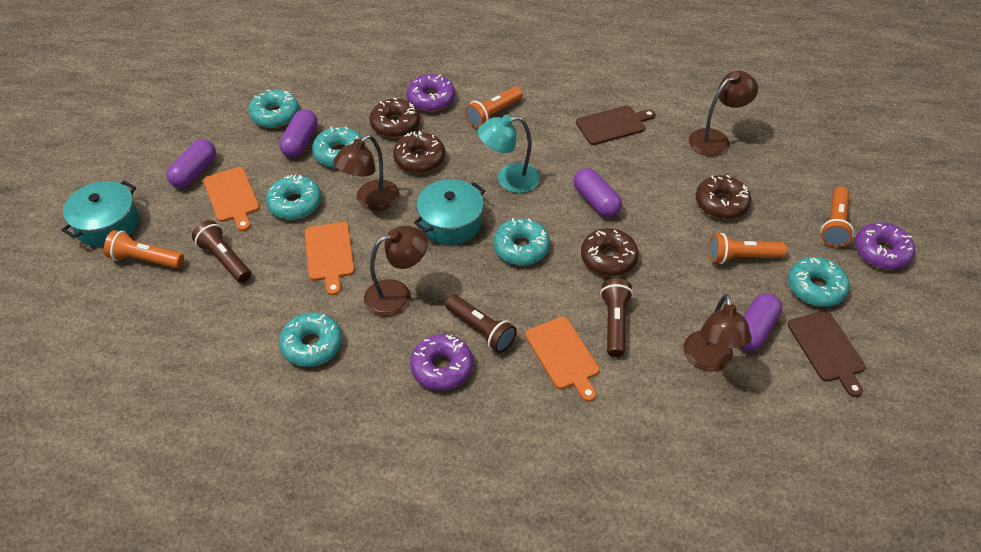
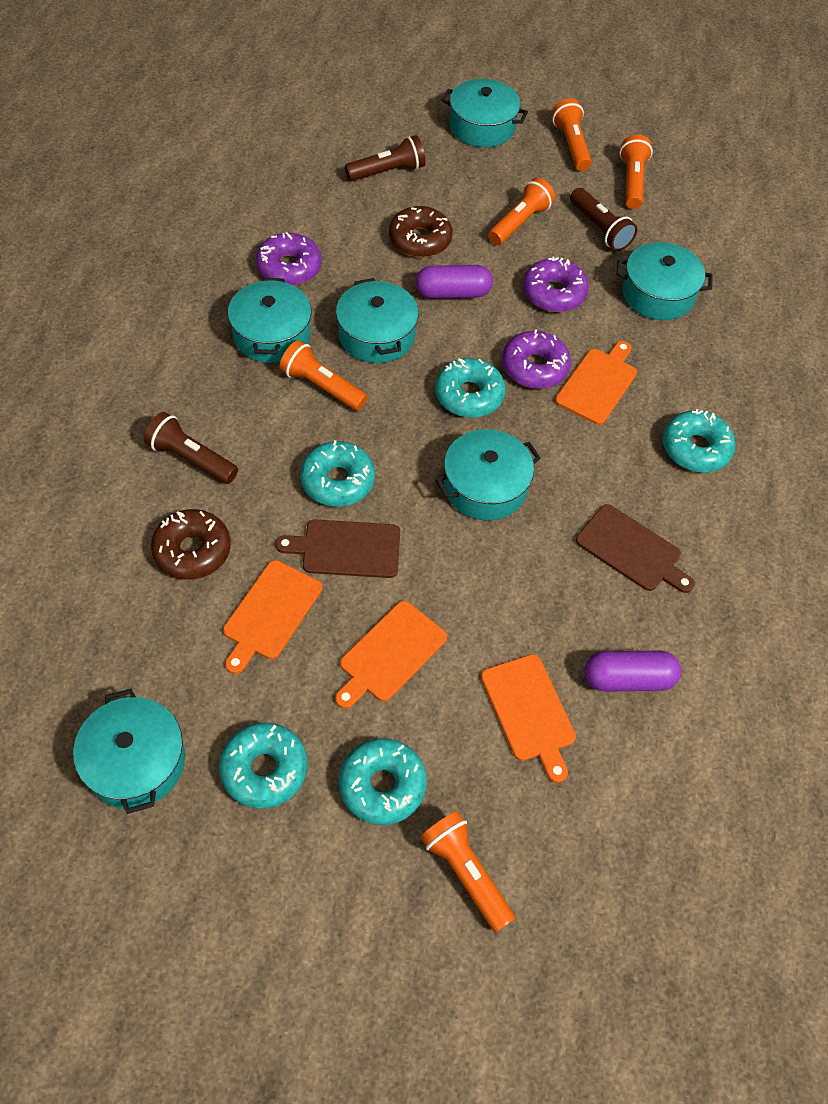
brown donut: [369,98,420,138] [393,131,445,173] [581,228,638,276] [696,175,751,219] = 4 -> [151,509,231,580] [389,206,453,258] = 2
brown lamp: [333,135,400,211] [364,226,428,317] [683,294,752,372] [689,71,758,156] = 4 -> none = 0
orange cutting board: [203,167,260,231] [305,222,355,295] [525,317,600,402] = 3 -> [223,560,322,674] [335,601,447,709] [481,654,576,783] [555,341,637,425] = 4
orange flashlight: [104,230,184,269] [465,86,523,128] [709,233,787,264] [821,187,854,247] = 4 -> [280,340,368,411] [421,811,515,932] [488,178,555,245] [552,98,592,171] [619,135,653,209] = 5
purple capsule: [166,139,216,188] [279,109,318,158] [573,168,622,217] [740,293,782,351] = 4 -> [416,265,493,299] [584,651,681,692] = 2
turquoise donut: [248,89,299,128] [266,175,321,220] [279,312,342,367] [312,126,362,168] [493,218,550,265] [788,257,849,307] = 6 -> [219,723,307,809] [300,440,375,507] [339,738,427,825] [435,358,506,418] [663,409,736,472] = 5
turquoise lamp: [478,115,540,193] = 1 -> none = 0
turquoise pot: [62,181,139,247] [414,179,485,245] = 2 -> [73,689,185,814] [228,278,312,363] [336,278,419,363] [435,429,541,521] [442,79,528,147] [616,242,713,320] = 6

